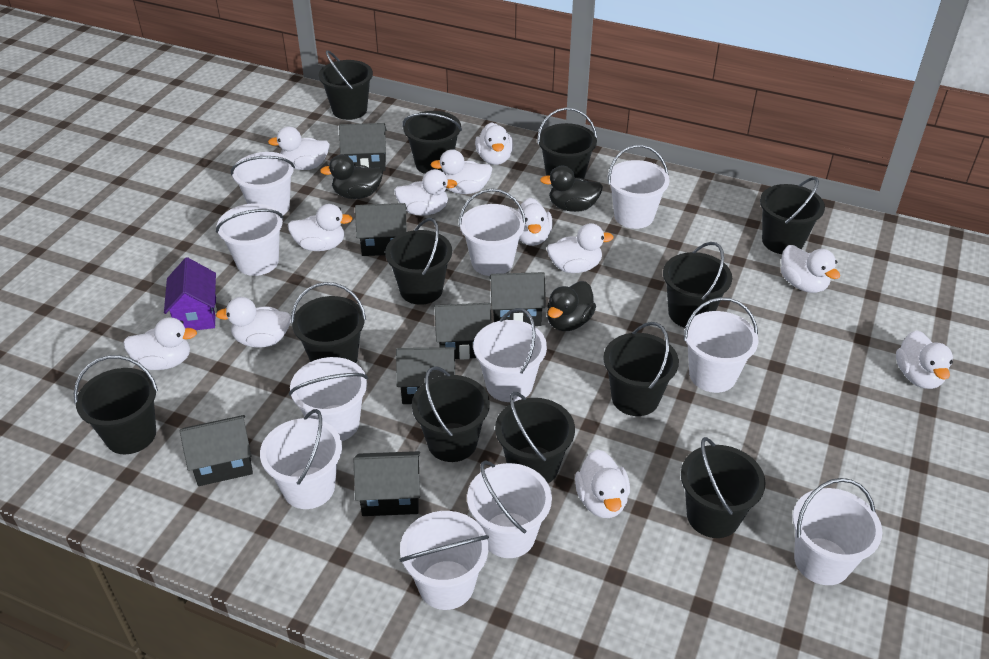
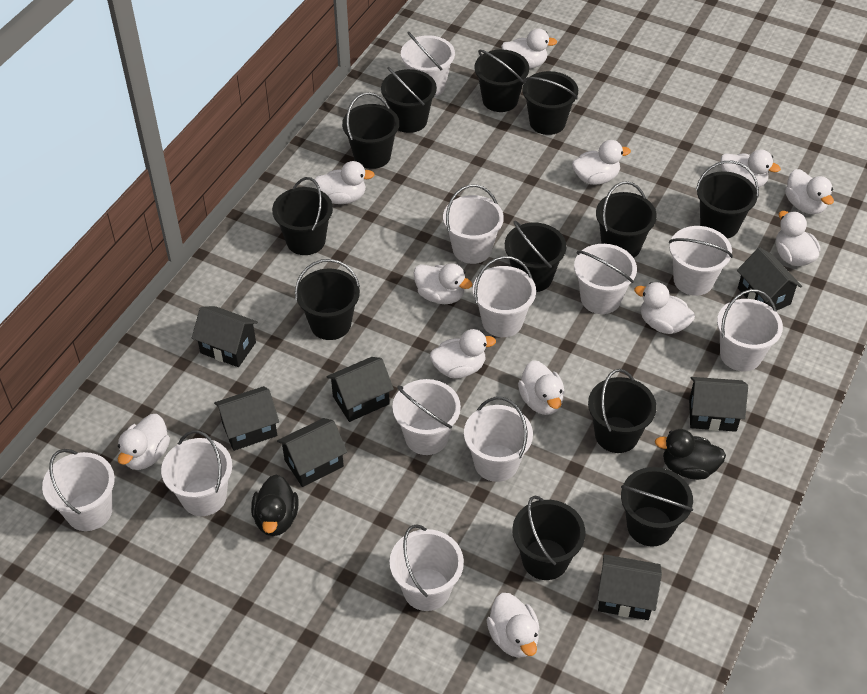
black duck: [320,155,383,199] [540,166,603,212] [547,281,596,331] = 3 -> [251,475,298,536] [655,429,726,480] = 2
purple house: [164,257,217,330] = 1 -> none = 0

